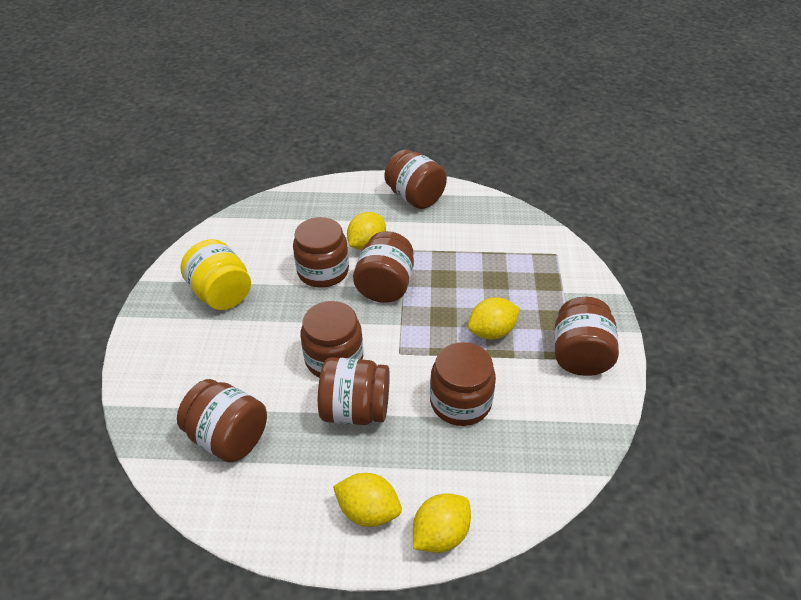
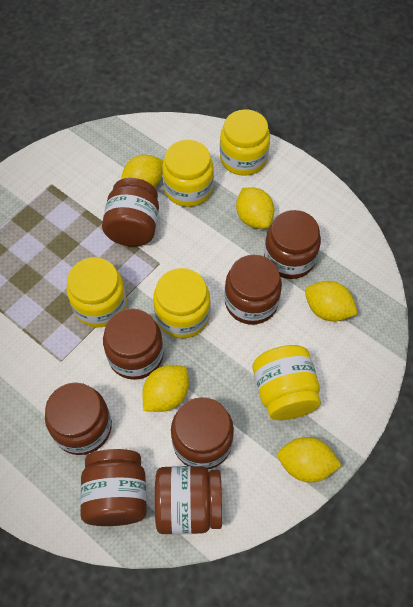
yellow jar: [180,239,251,310] = 1 -> [67,257,127,327] [153,268,211,338] [162,140,214,207] [220,109,270,176] [253,345,321,420] = 5
yellow lemon: [333,473,402,527] [347,212,386,250] [413,493,471,553] [468,297,520,340] = 4 -> [121,155,164,187] [142,365,189,412] [236,187,275,229] [277,437,342,483] [305,281,358,321] = 5

